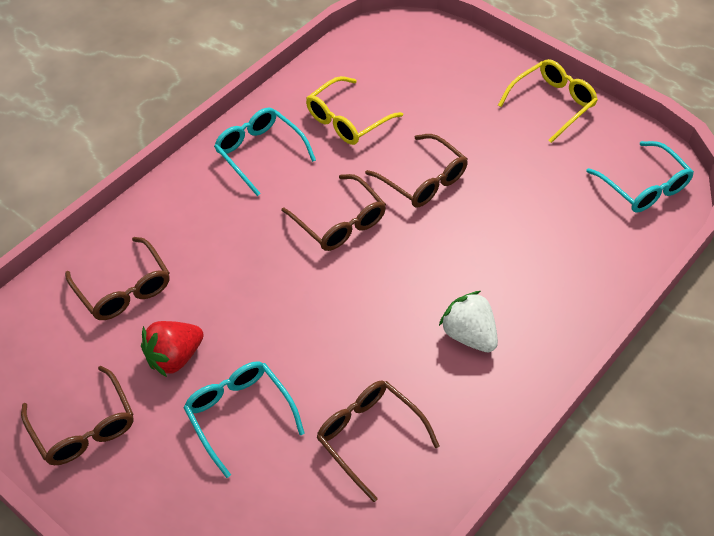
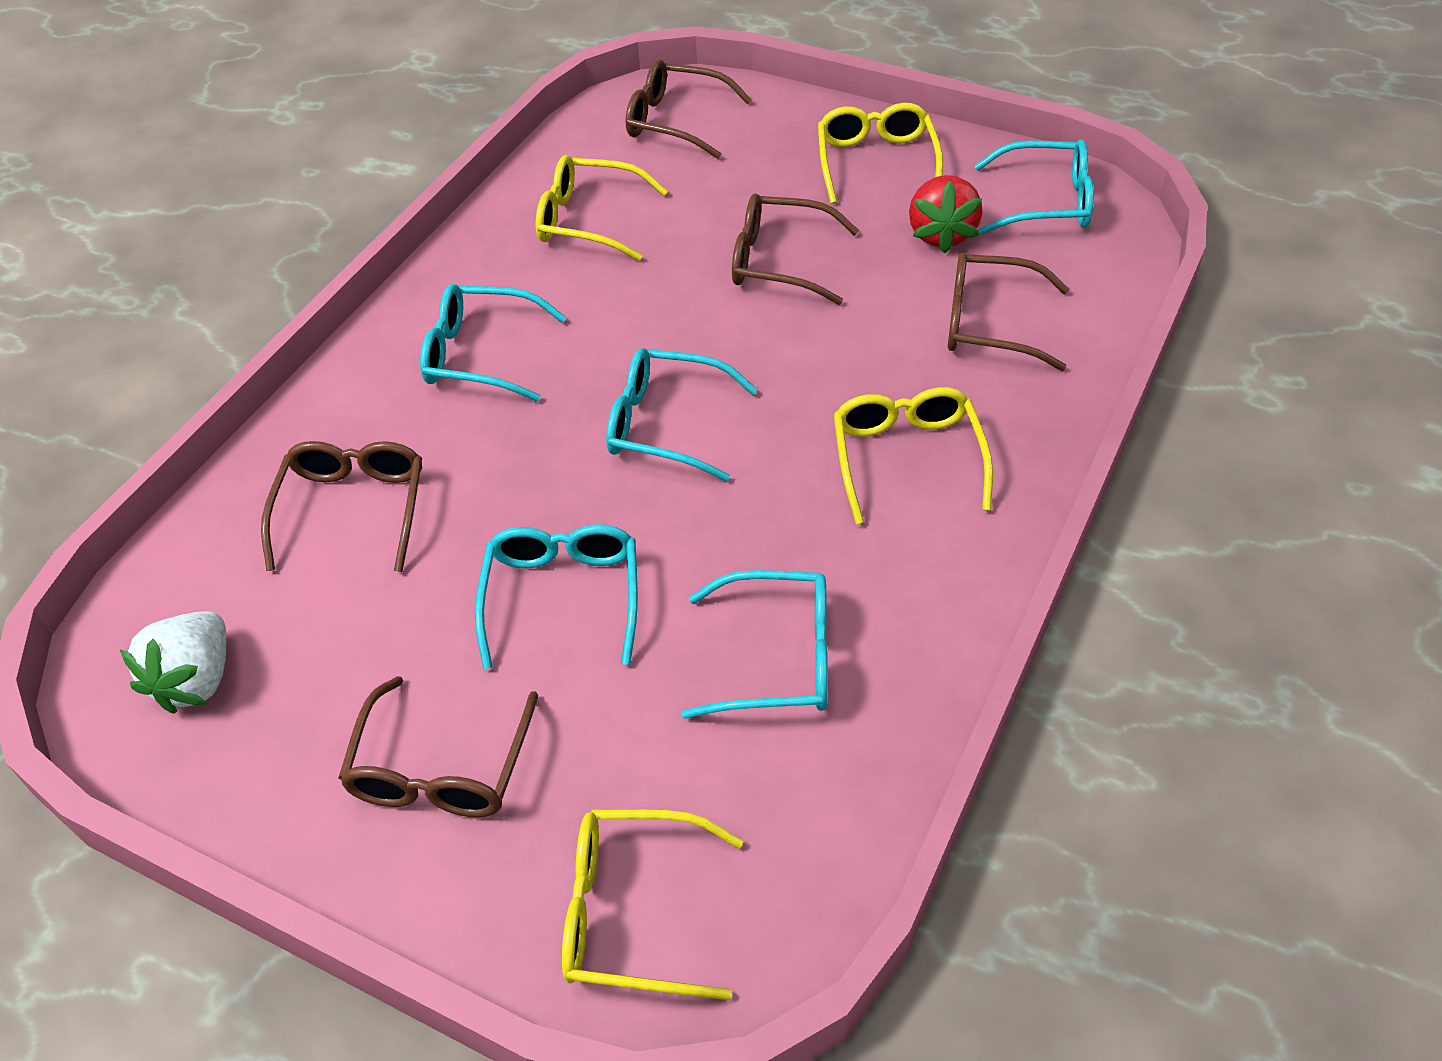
turquoise glasses: [183,362,305,478] [214,107,316,196] [586,141,694,213] = 3 -> [420,284,567,401] [475,524,638,669] [606,348,758,481] [681,570,828,719] [974,139,1094,235] = 5
yellow glasses: [306,76,403,145] [498,59,598,143] = 2 -> [536,155,668,261] [562,809,743,1000] [818,103,943,204] [834,387,993,524] = 4

